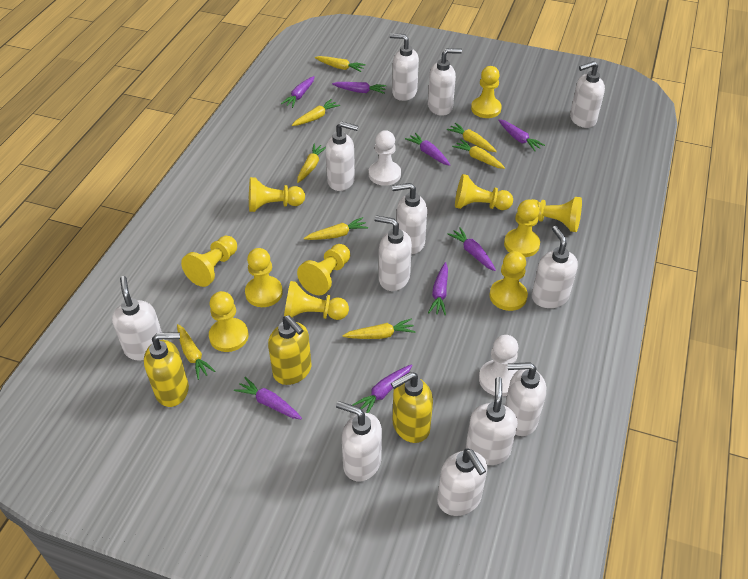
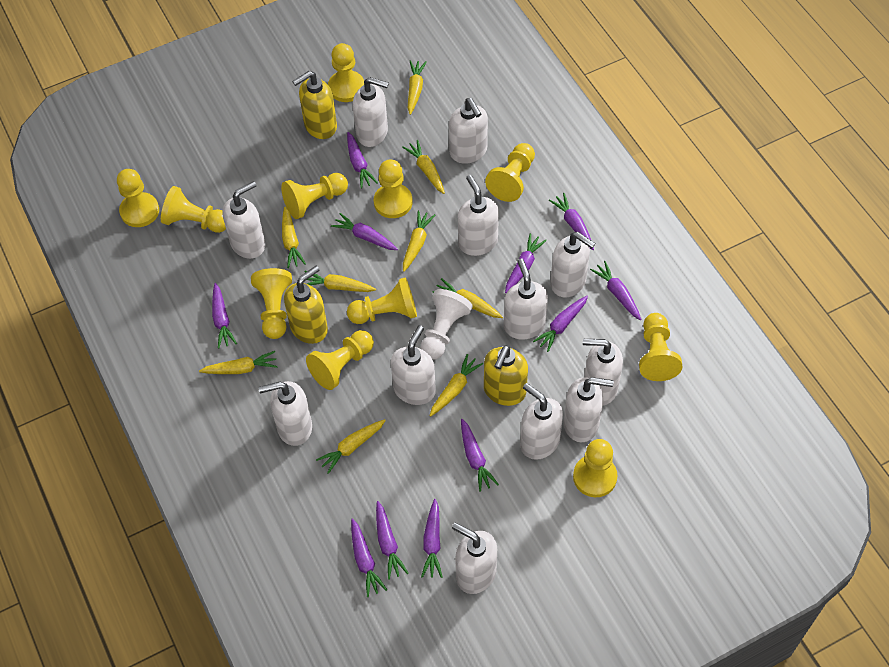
purple carrot: [234,377,302,419] [281,76,315,108] [332,82,386,94] [352,364,412,413] [405,133,450,166] [428,262,448,315] [448,227,496,271] [499,119,545,151] = 8 -> [212,283,237,348] [331,213,398,250] [347,132,378,189] [351,518,387,597] [376,501,409,580] [421,499,443,578] [461,419,499,491] [505,233,547,293] [533,296,588,352] [549,193,594,250] [590,261,641,320] = 11
white pawn: [369,130,401,186] [479,335,518,396] = 2 -> [421,289,473,360] = 1
yellow carrot: [177,324,215,380] [292,99,340,126] [297,144,326,183] [304,217,368,240] [315,56,366,72] [342,318,416,339] [447,123,497,152] [452,139,505,169] = 8 -> [199,351,278,374] [282,207,306,268] [305,271,376,292] [316,419,386,474] [402,140,445,194] [403,210,435,272] [408,60,427,115] [429,354,483,417] [432,278,503,318] = 9

